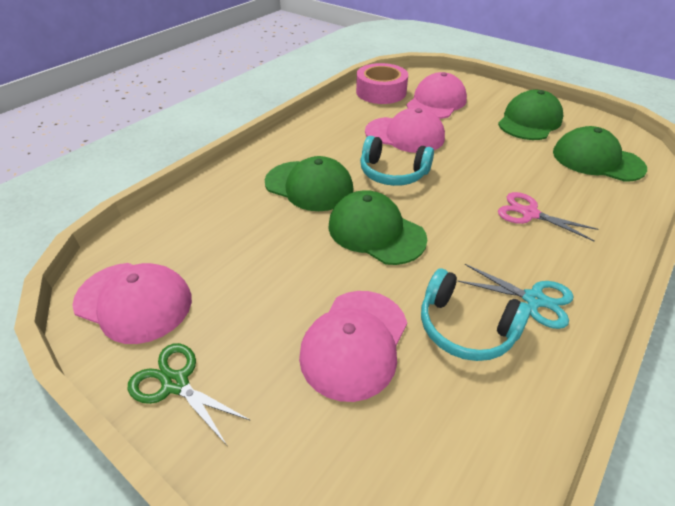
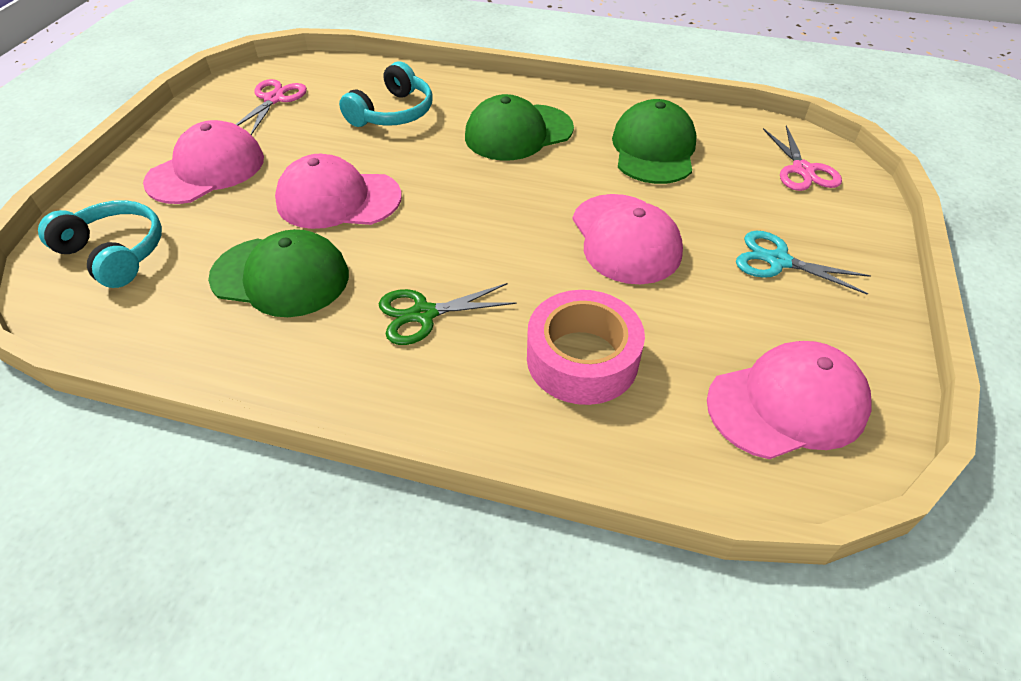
green cap: [265,156,354,211] [328,190,427,265] [498,90,563,140] [553,126,647,182] = 4 -> [208,229,349,317] [465,94,574,161] [612,99,697,184] = 3
pink scissors: [498,192,599,241] = 1 -> [235,79,307,135] [763,125,842,191] = 2

